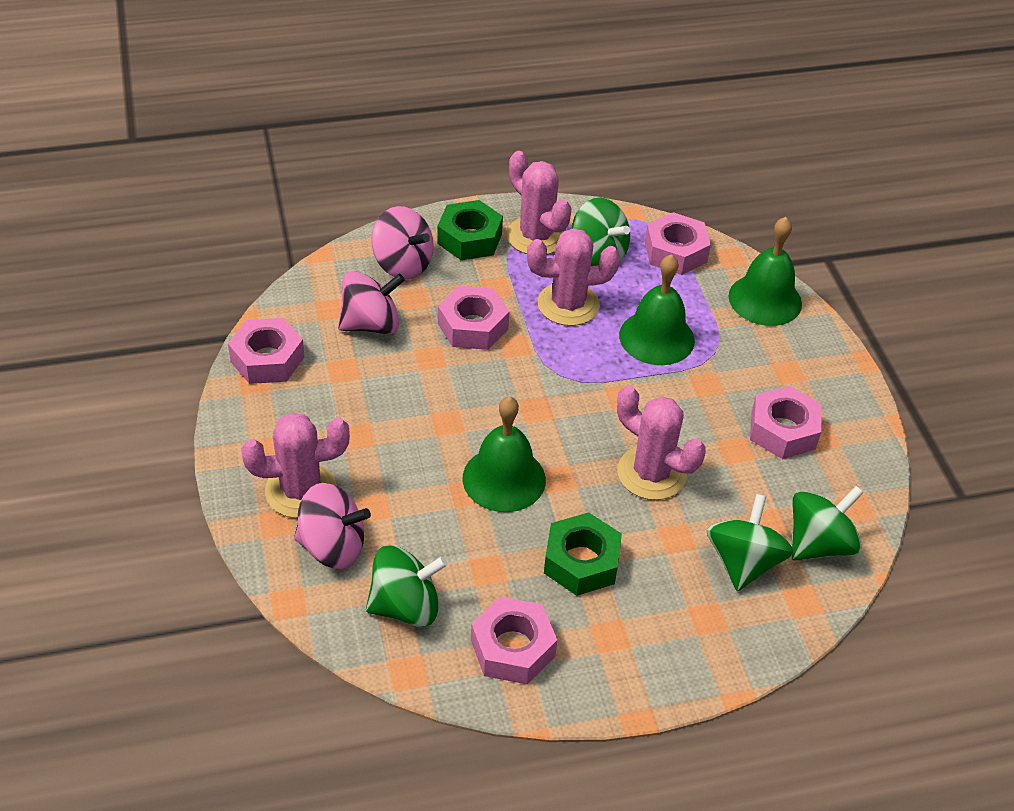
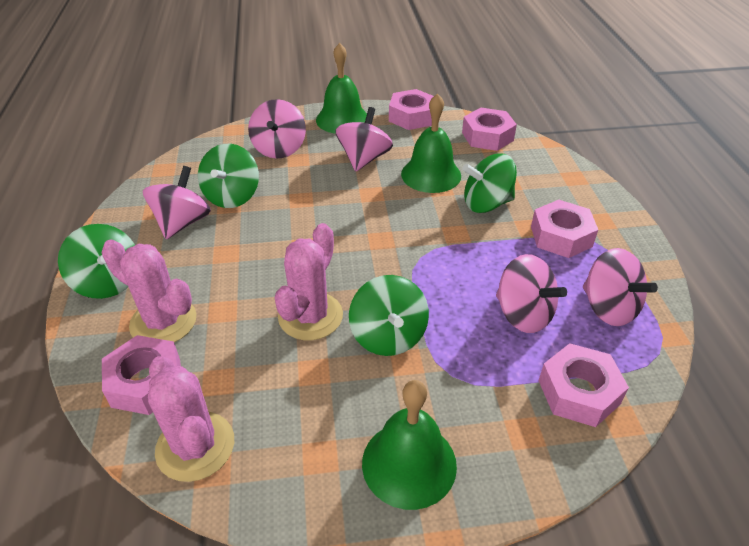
green nut: [437,200,503,260] [544,512,622,596] = 2 -> none = 0
pink cactus: [241,413,350,518] [507,151,572,255] [527,228,620,326] [617,386,706,500] = 4 -> [101,239,196,342] [148,356,234,482] [275,223,343,340] = 3
pink spinning top: [294,483,371,569] [338,271,405,334] [371,206,434,279] = 3 -> [143,166,211,239] [248,99,306,159] [335,107,393,172] [496,254,567,333] [583,248,658,326] = 5

